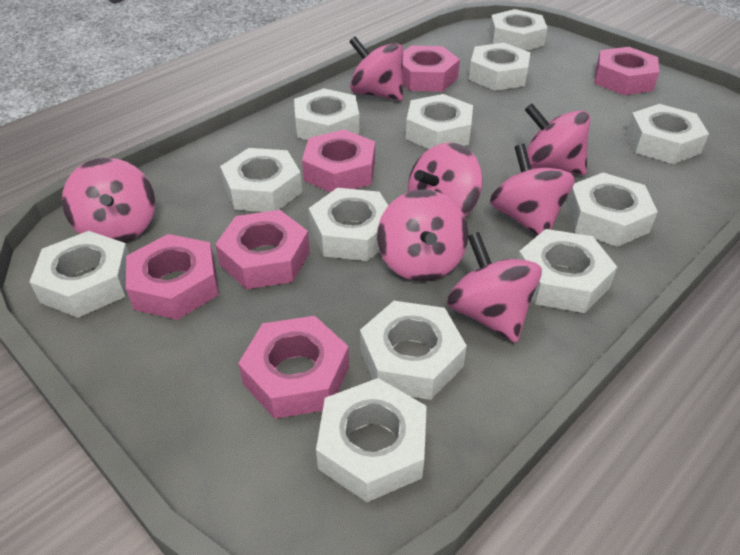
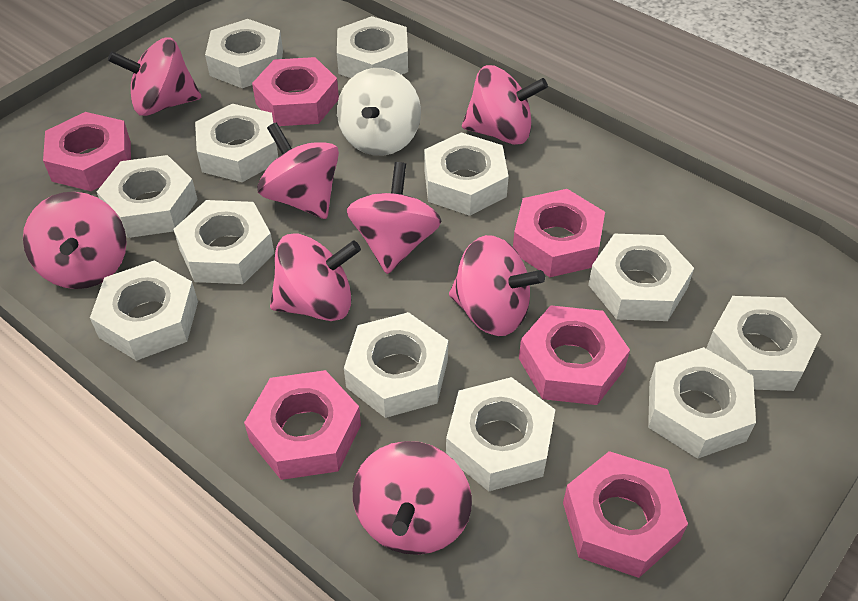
pink spinning top: [62,158,155,243] [349,36,403,101] [377,189,468,281] [408,143,482,217] [447,232,542,343] [490,144,575,236] [525,104,590,175] = 7 -> [23,192,127,289] [108,38,201,116] [257,122,339,219] [270,234,361,321] [346,162,442,274] [353,441,472,555] [449,235,545,336] [462,65,548,145] = 8
white spinning top: none = 0 -> [337,68,421,156] = 1

